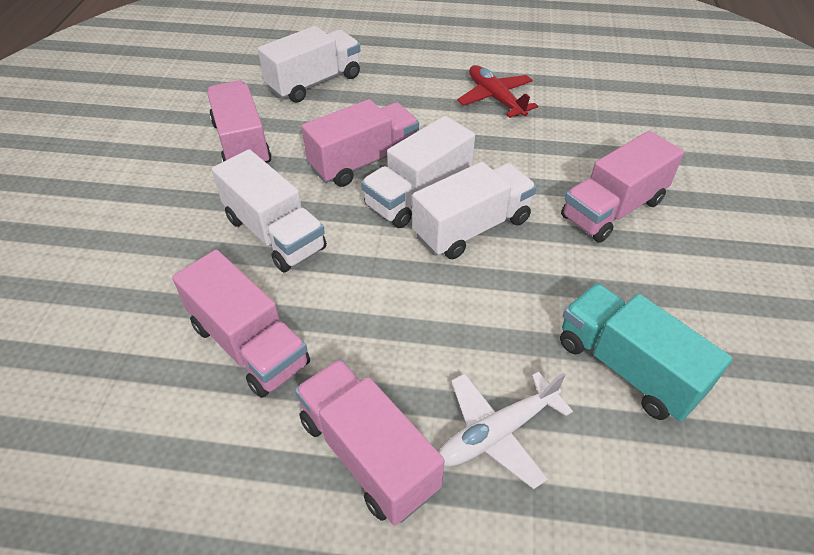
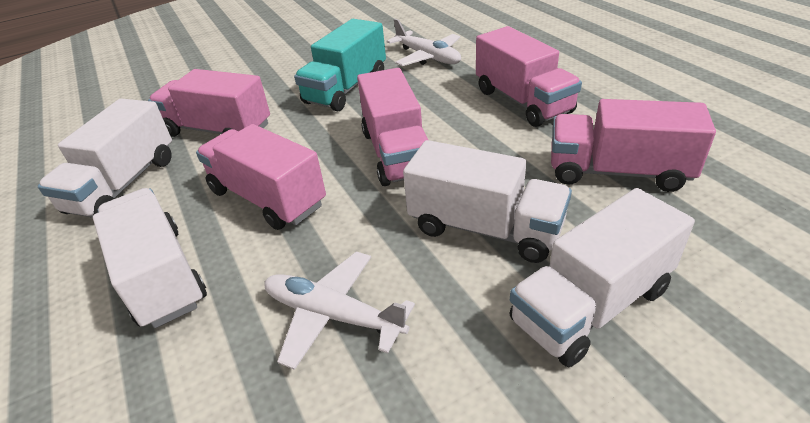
red plane: [457,65,538,118] = 1 -> none = 0
white plane: [439,372,573,489] = 1 -> [264,252,415,370] [386,19,461,66] = 2

